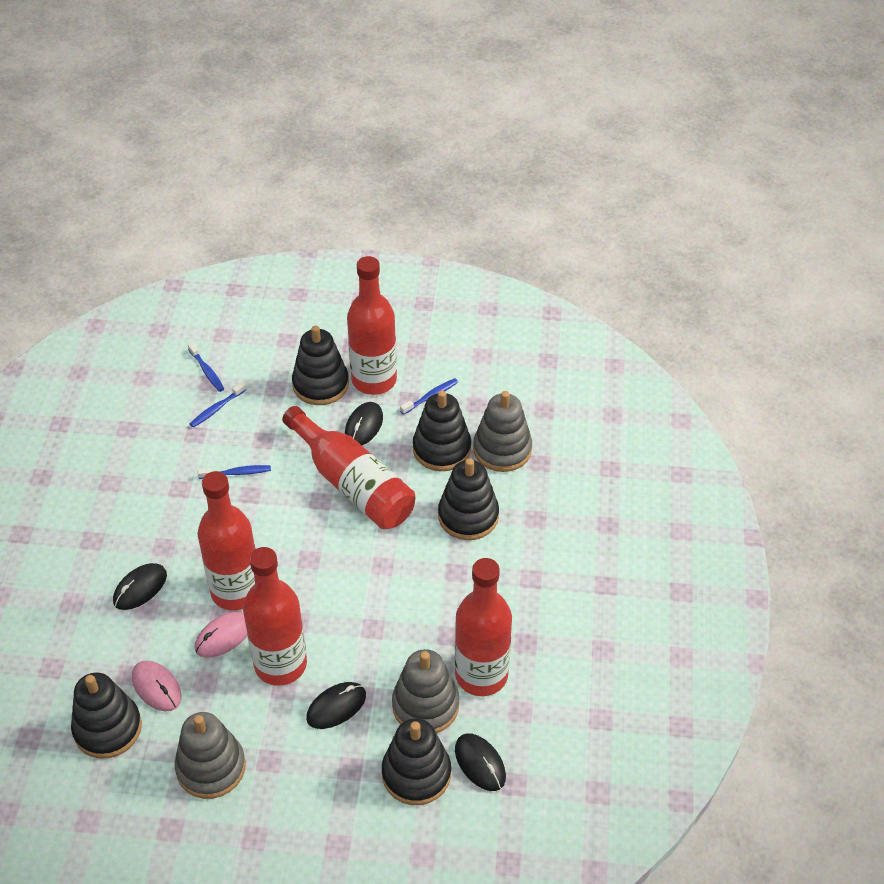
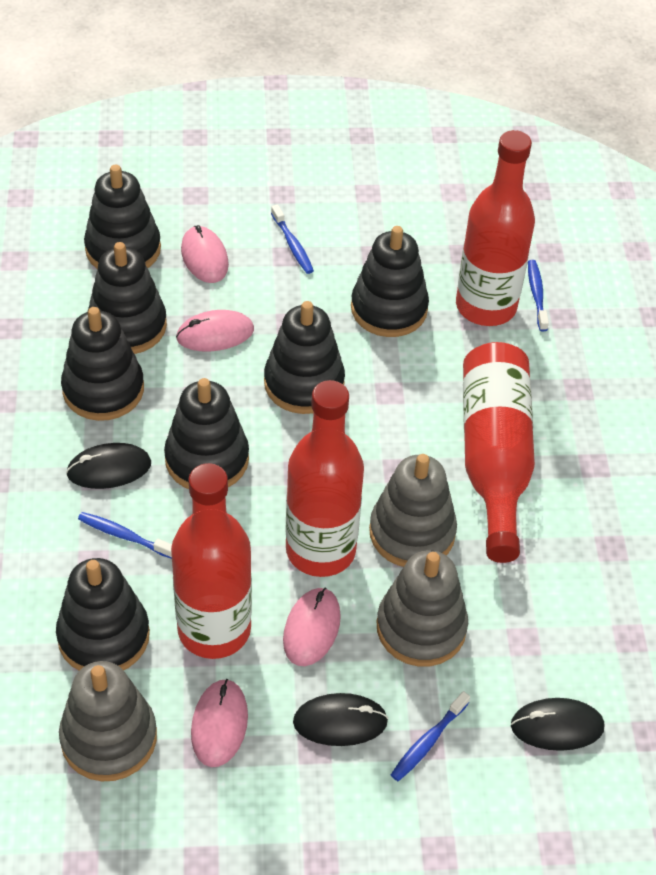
black mouse: [113,563,167,610] [306,682,366,729] [345,402,383,445] [455,733,506,791] = 4 -> [66,443,151,489] [293,693,388,746] [511,698,604,751] = 3
black stacking toy: [71,673,142,759] [292,325,349,405] [382,718,451,805] [413,390,471,471] [438,458,499,540] = 5 -> [56,558,150,671] [61,307,144,421] [84,165,161,269] [88,242,167,354] [164,378,249,489] [264,301,345,414] [351,226,429,337] = 7
pink mouse: [132,661,182,711] [195,612,247,658] = 2 -> [176,310,254,351] [181,225,229,283] [191,679,248,767] [283,588,341,666] = 4
red bottle: [197,471,256,610] [243,547,307,686] [282,406,415,529] [347,256,397,395] [455,558,512,696] = 5 -> [171,463,252,659] [285,380,364,577] [456,130,535,326] [463,342,535,563] = 4

